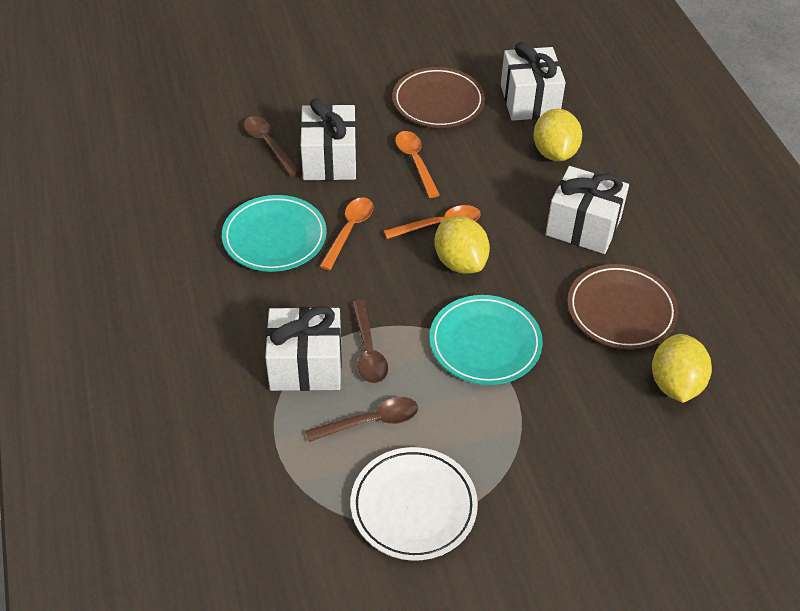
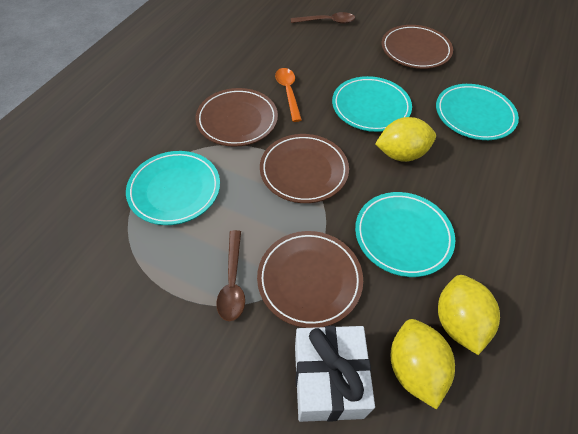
brown plate: [392,67,485,128] [567,264,678,350] = 2 -> [195,88,278,147] [257,231,363,328] [260,134,349,203] [382,25,453,69] = 4
brown spoon: [244,116,300,176] [305,397,418,442] [352,300,388,383] = 3 -> [216,230,245,321] [291,12,355,24] = 2
orange spoon: [320,197,373,270] [384,205,481,239] [395,131,440,198] = 3 -> [275,68,302,122] = 1
turquoise plate: [222,195,327,272] [429,295,543,385] = 2 -> [126,151,220,225] [332,76,412,132] [355,192,455,277] [436,84,519,140] = 4
white gift: [265,306,342,391] [300,99,357,181] [501,42,566,121] [546,166,629,254] = 4 -> [295,326,375,422] = 1
white plate: [351,447,478,561] = 1 -> none = 0

